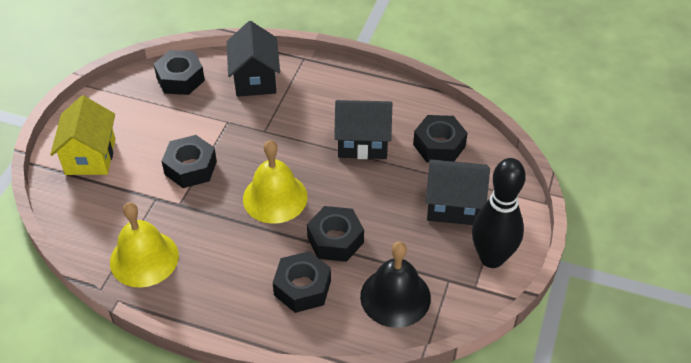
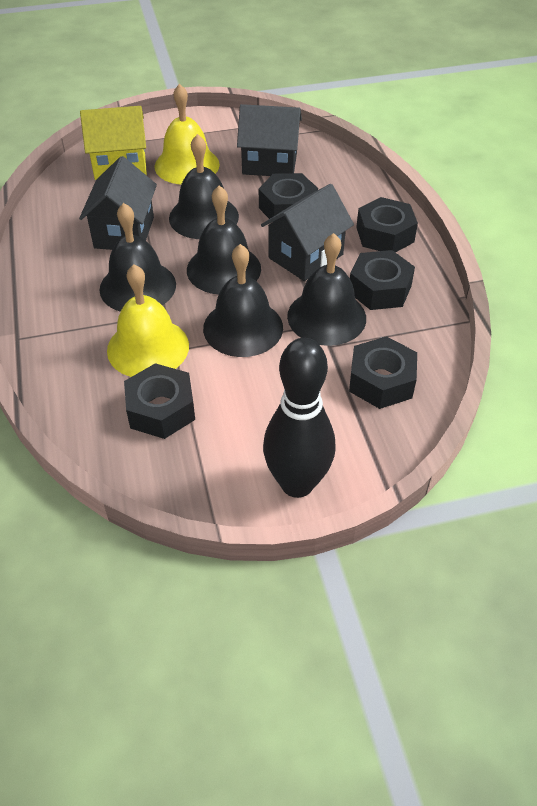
black bell: [360,241,431,328] = 1 -> [100,203,176,312] [169,134,239,239] [187,186,261,294] [203,244,283,357] [287,233,366,346] = 5

